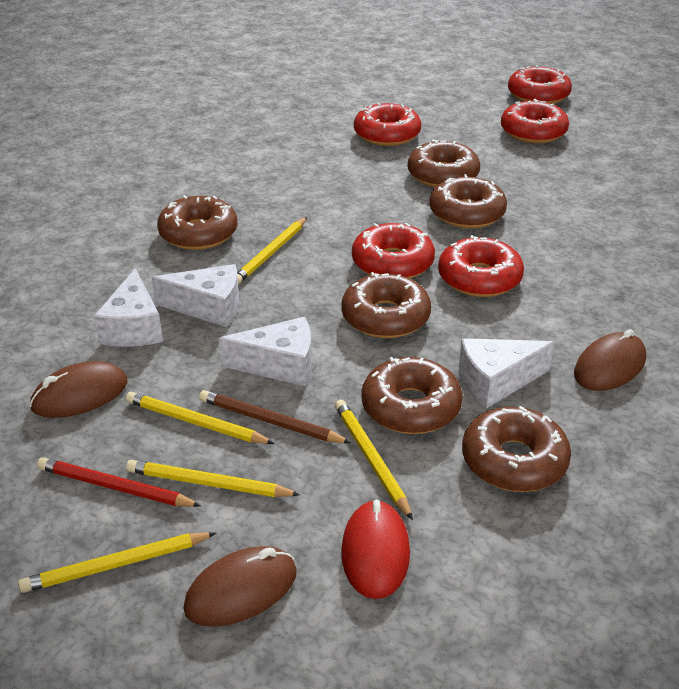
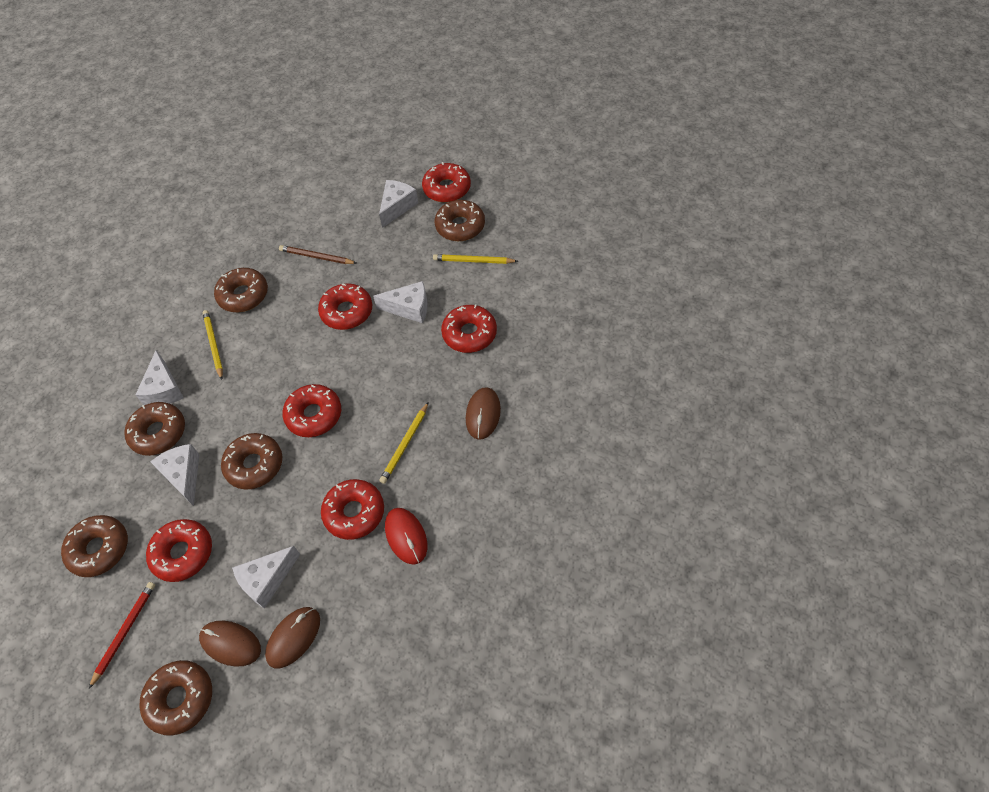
red donut: [352,223,435,279] [354,103,421,146] [438,235,524,297] [501,99,569,144] [508,65,572,104] = 5 -> [146,519,212,582] [282,384,341,437] [318,283,372,330] [321,479,384,540] [422,162,471,203] [441,304,497,353] = 6
white cheese: [94,268,163,347] [152,264,239,327] [218,317,312,386] [459,338,555,409] = 4 -> [135,350,184,405] [150,444,199,506] [232,546,300,609] [373,281,428,323] [379,180,418,228] = 5
yellow pencil: [18,532,216,593] [126,392,275,444] [126,460,300,497] [237,217,307,284] [335,400,413,520] = 5 -> [202,310,223,380] [379,402,429,484] [433,254,518,264] = 3

